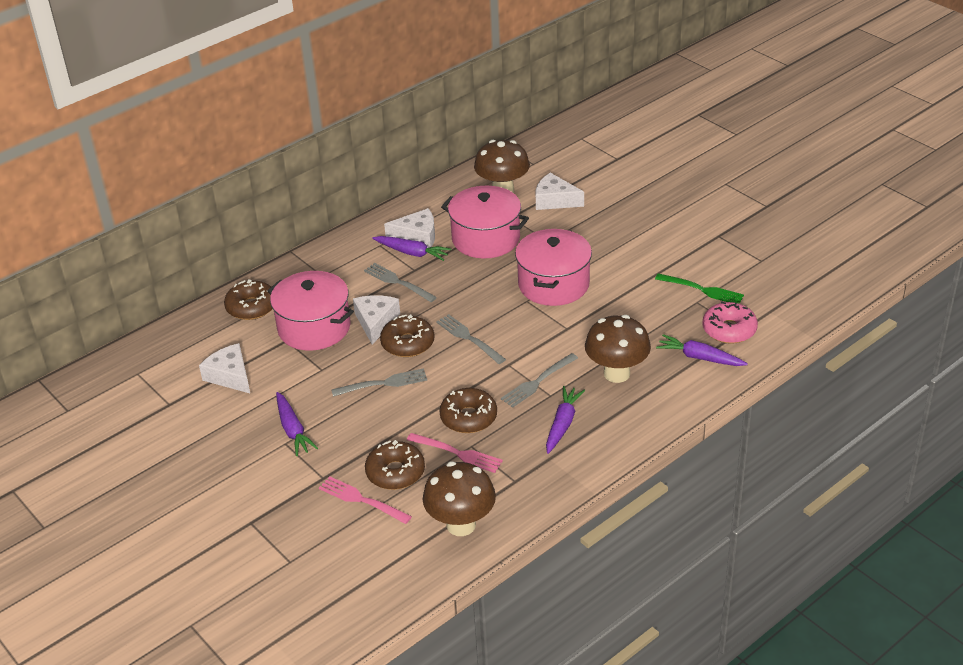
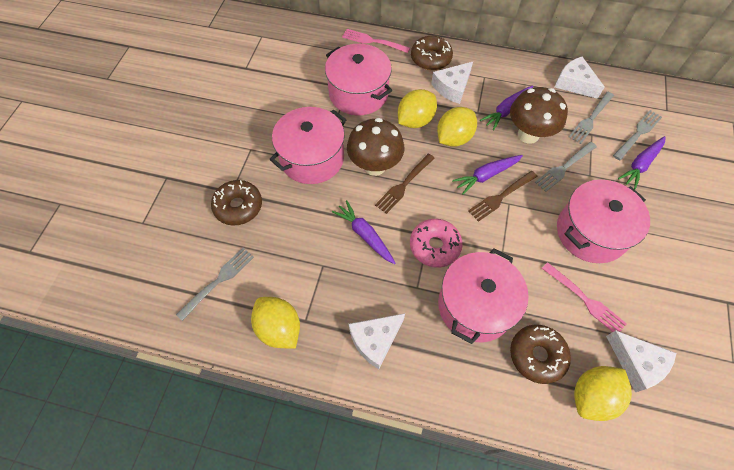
brown donut: [224,279,272,320] [365,440,425,490] [380,314,434,357] [439,388,497,433] = 4 -> [211,180,262,225] [411,36,453,70] [510,325,571,384] = 3
brown fork: none = 0 -> [375,154,435,214] [468,171,538,222] = 2
brown mushroom: [423,461,496,536] [474,140,530,193] [585,315,651,383] = 3 -> [347,118,405,176] [510,87,568,144] = 2
green fork: [655,273,744,304] = 1 -> none = 0
pink pot: [267,271,354,351] [441,186,529,258] [515,229,592,306] = 3 -> [269,107,346,184] [325,44,392,116] [438,248,528,344] [557,180,650,263] = 4
yellow lemon: none = 0 -> [251,297,300,349] [398,89,437,128] [437,107,477,147] [574,366,632,421] = 4

